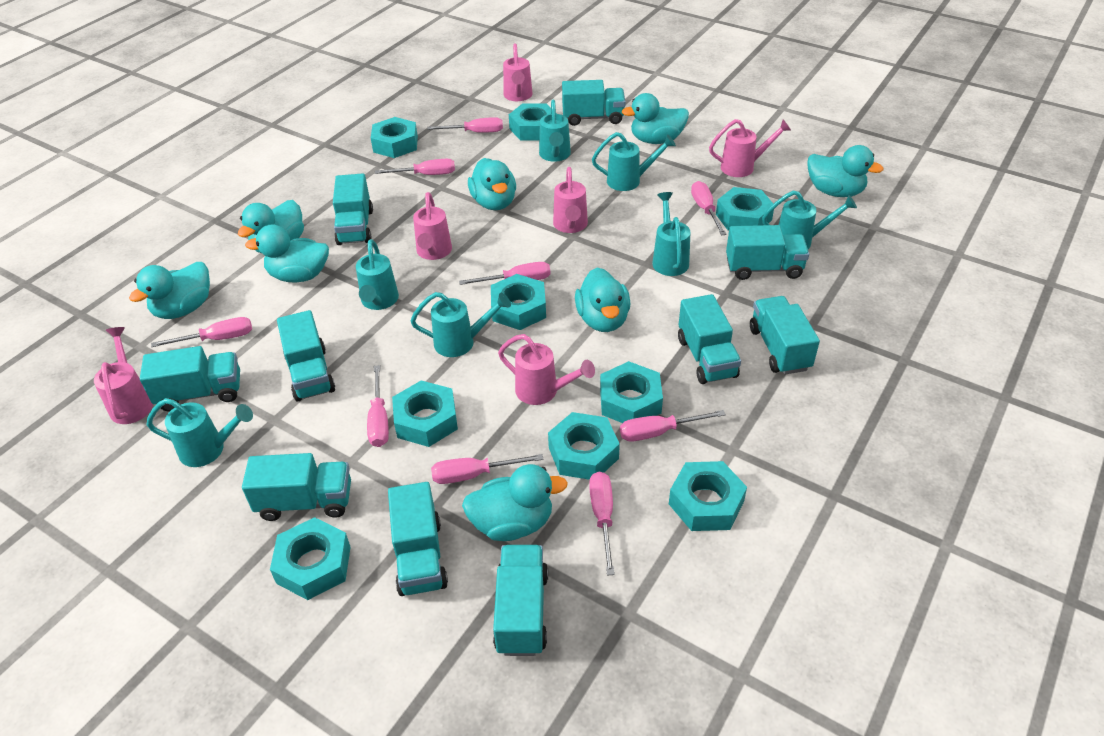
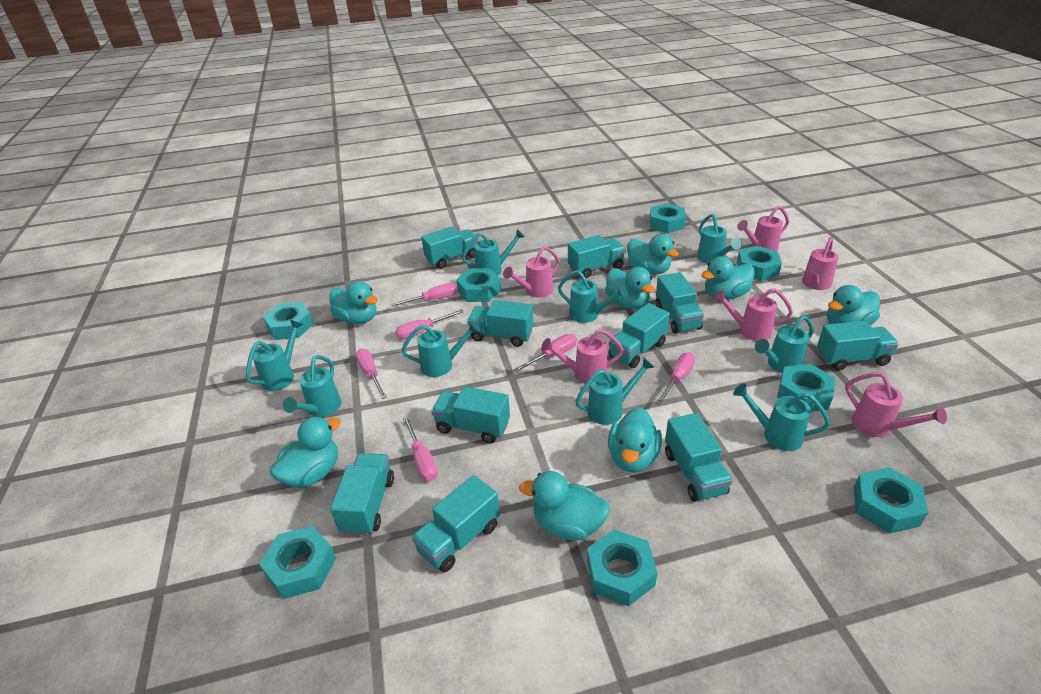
pink screwdriver: [151,317,252,347] [367,365,389,447] [375,159,455,175] [428,117,503,133] [431,454,544,484] [459,262,551,285] [589,472,615,575] [620,410,726,442] [691,181,727,236] = 9 -> [356,349,387,399] [390,283,457,307] [396,309,464,339] [403,416,438,481] [513,334,577,372] [656,352,695,405] = 6
turquoise nut: [270,517,351,600] [371,117,418,158] [392,380,458,447] [491,274,546,330] [509,103,557,141] [548,412,620,480] [600,361,663,423] [669,461,747,531] [716,187,774,231] = 9 -> [259,526,336,599] [263,302,314,340] [456,268,501,302] [587,530,657,606] [650,203,686,233] [737,246,782,281] [777,364,835,412] [854,467,928,534] = 8
turquoise watering can: [147,398,253,467] [356,239,399,310] [410,292,511,357] [539,100,571,162] [592,132,676,191] [652,192,691,276] [762,190,857,249] = 7 -> [246,320,303,391] [283,355,341,417] [401,321,480,377] [462,229,525,275] [558,270,628,323] [575,358,655,425] [697,214,742,264] [733,383,830,451] [755,316,814,373] = 9

